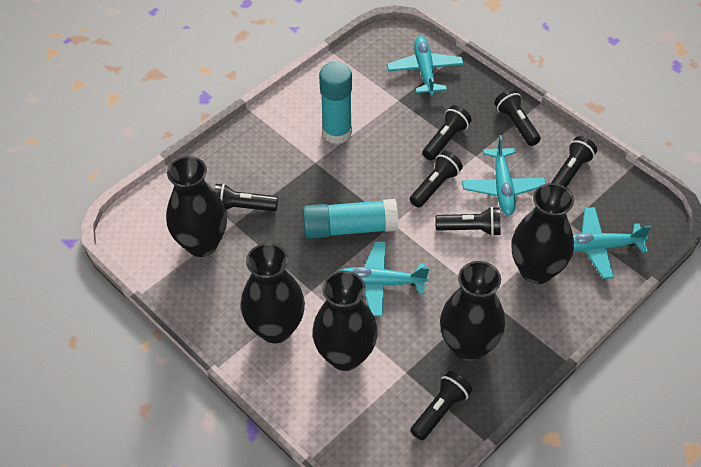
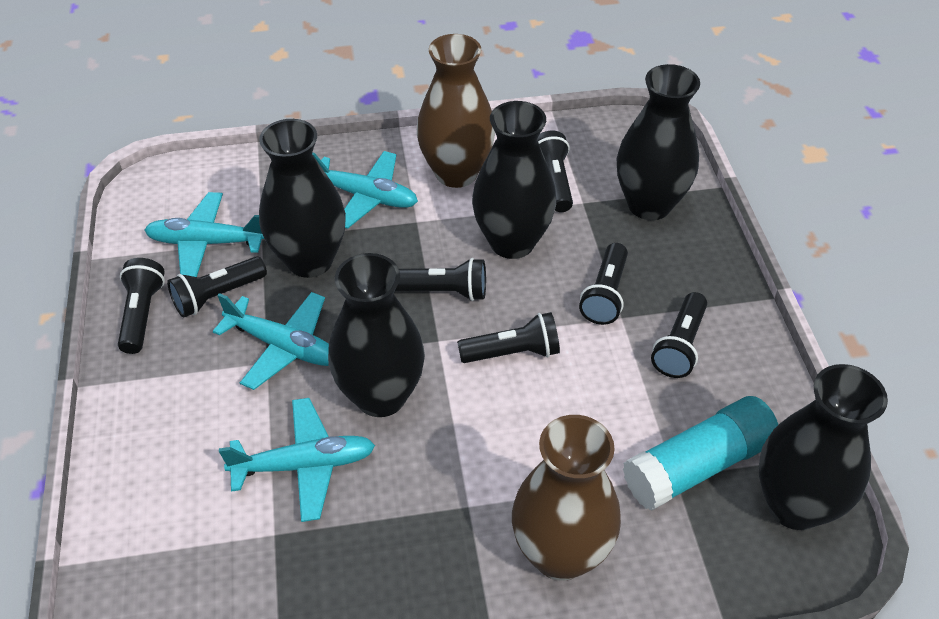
brown vase: none = 0 -> [417,34,495,188] [512,415,621,581] = 2
turquoise glue stick: [303,199,398,239] [319,62,352,144] = 2 -> [623,396,778,511] = 1

